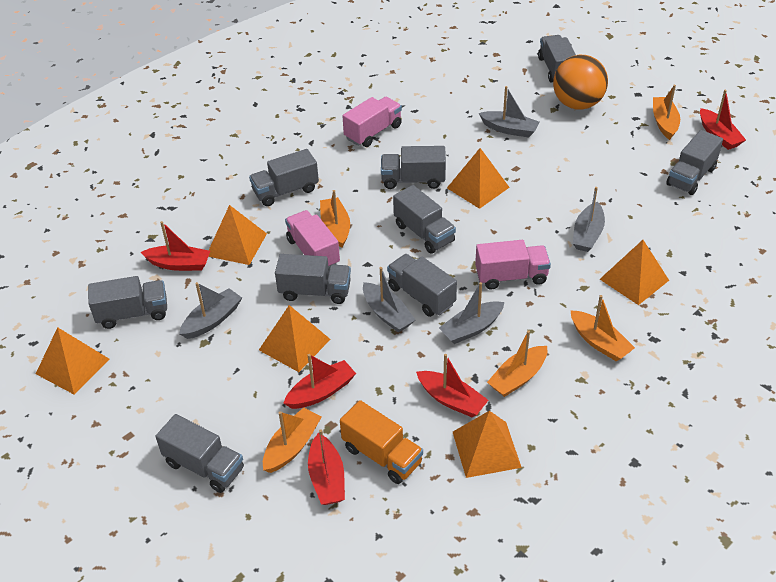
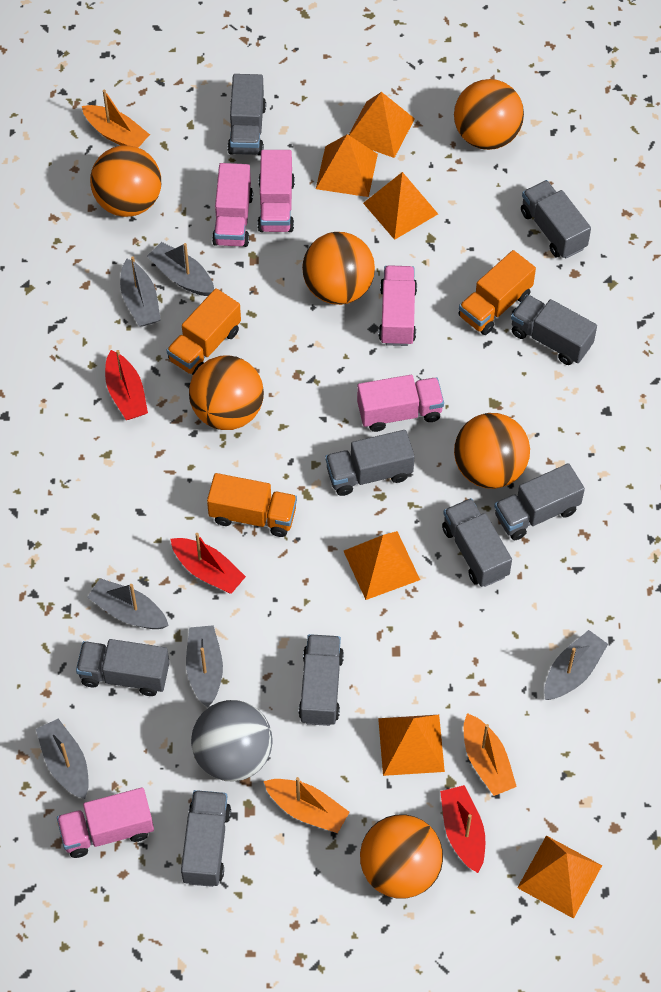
grey ball: none = 0 -> [191,700,273,781] = 1
grey boat: [179,282,242,339] [363,267,415,333] [439,282,505,344] [479,86,539,138] [573,187,605,252] = 5 -> [36,719,89,799] [87,578,169,629] [120,256,161,327] [147,242,214,296] [186,625,223,708] [544,630,608,700] = 6
orange ball: [553,55,608,110] = 1 -> [90,145,161,217] [189,355,264,430] [302,232,375,305] [360,815,443,899] [454,79,524,150] [454,413,530,489] = 6
orange boat: [263,408,322,473] [320,190,350,248] [487,330,547,397] [570,295,635,361] [653,85,680,140] = 5 -> [82,90,150,148] [264,777,350,833] [464,713,517,796] = 3
orange truck: [340,400,423,484] = 1 -> [167,288,241,375] [207,473,297,537] [459,250,536,335] = 3
pink truck: [285,210,340,268] [342,97,402,147] [475,240,551,289] = 3 -> [57,787,154,858] [212,163,253,247] [257,150,295,232] [357,375,444,432] [378,265,417,346] = 5
red boat: [141,221,210,271] [283,354,356,409] [308,429,345,505] [416,354,489,417] [700,90,746,150] = 5 -> [105,350,148,420] [171,533,246,594] [440,785,485,873] = 3

